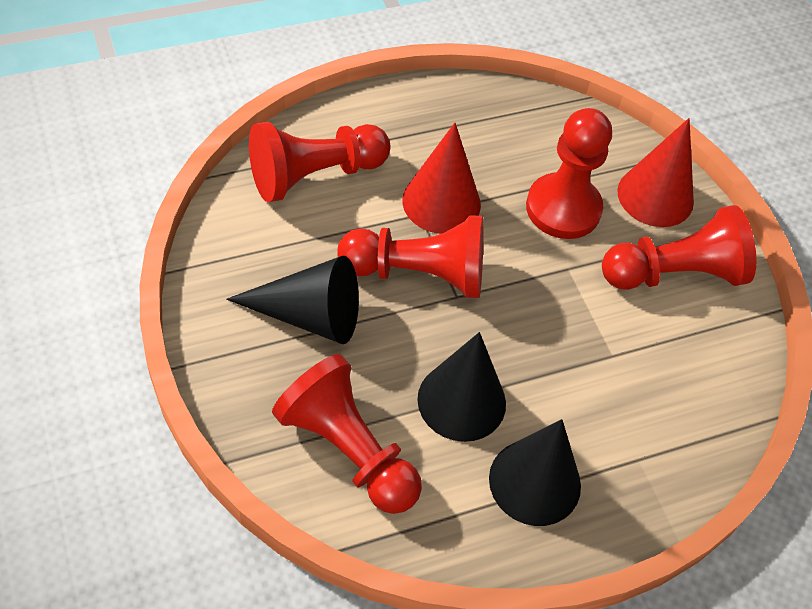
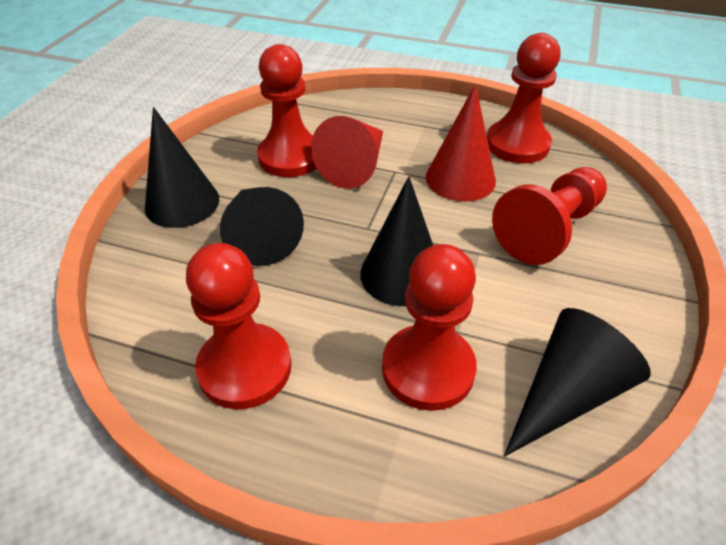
black cone: [226,256,359,344] [417,332,506,442] [489,419,581,526] = 3 -> [145,107,219,228] [220,187,304,266] [360,176,433,306] [504,308,651,456] = 4

